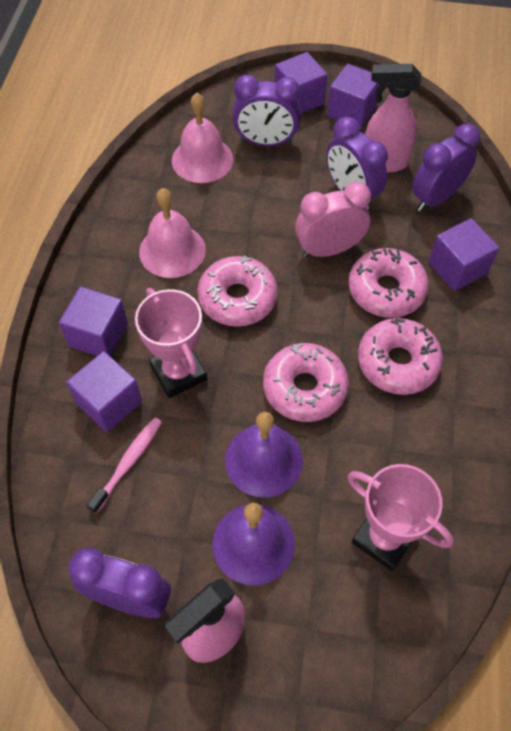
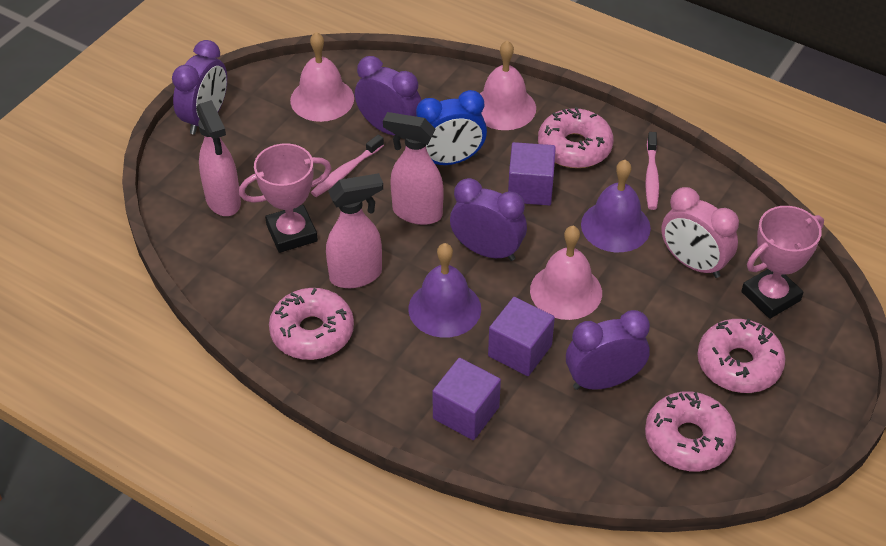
blue clock: none = 0 -> [416,90,487,165] = 1
pink bell: [139,188,206,278] [172,93,233,183] = 2 -> [290,32,354,122] [480,41,536,130] [530,226,602,320] = 3
pink spray bottle: [165,579,245,663] [365,64,421,173] = 2 -> [196,100,241,216] [326,173,383,288] [383,112,444,225] = 3
pink toothbrush: [86,417,162,514] = 1 -> [311,134,384,197] [645,132,659,210] = 2
purple cube: [59,286,128,357] [66,351,142,432] [275,52,327,114] [327,64,380,129] [428,218,499,291] = 5 -> [433,358,501,440] [488,297,555,376] [508,142,556,205] = 3

